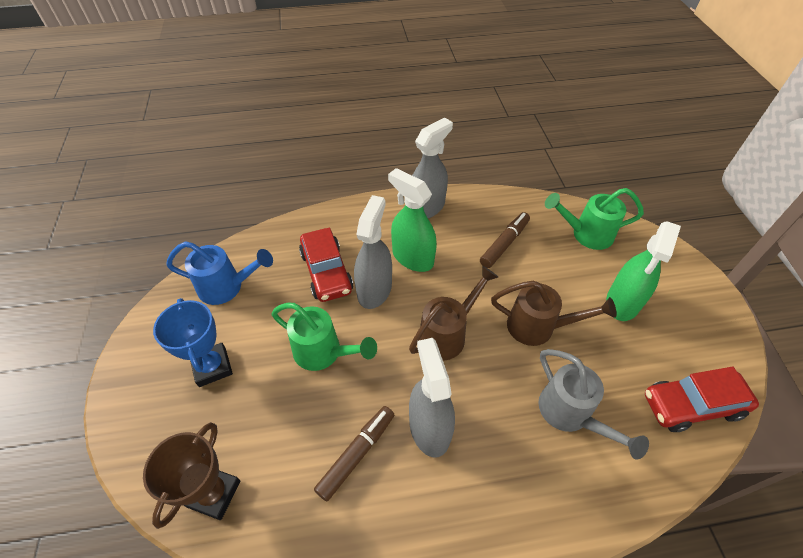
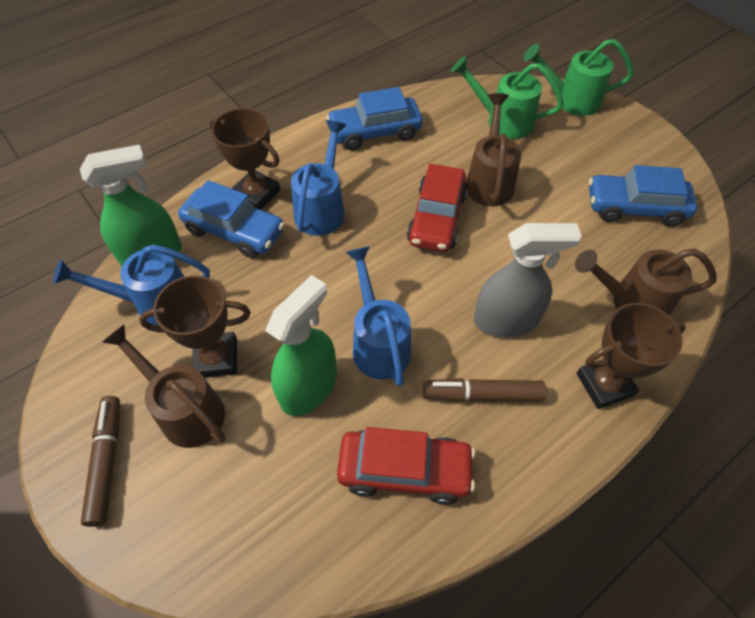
blue car: none = 0 -> [178,180,285,258] [326,87,423,150] [589,165,697,227] = 3
blue trophy: [153,298,233,387] = 1 -> none = 0
blue watering can: [166,241,273,305] = 1 -> [53,245,210,325] [291,120,346,236] [346,246,411,386] = 3
brown trophy: [143,422,241,529] = 1 -> [139,275,251,378] [210,108,280,210] [577,303,686,409] = 3
brown watering can: [409,266,498,360] [491,281,617,346] = 2 -> [102,324,226,448] [466,93,522,206] [575,248,717,316] = 3
grey spray bottle: [354,195,392,309] [409,338,455,458] [412,117,453,218] = 3 -> [474,223,582,338] = 1
grey watering can: [539,349,649,460] = 1 -> none = 0

